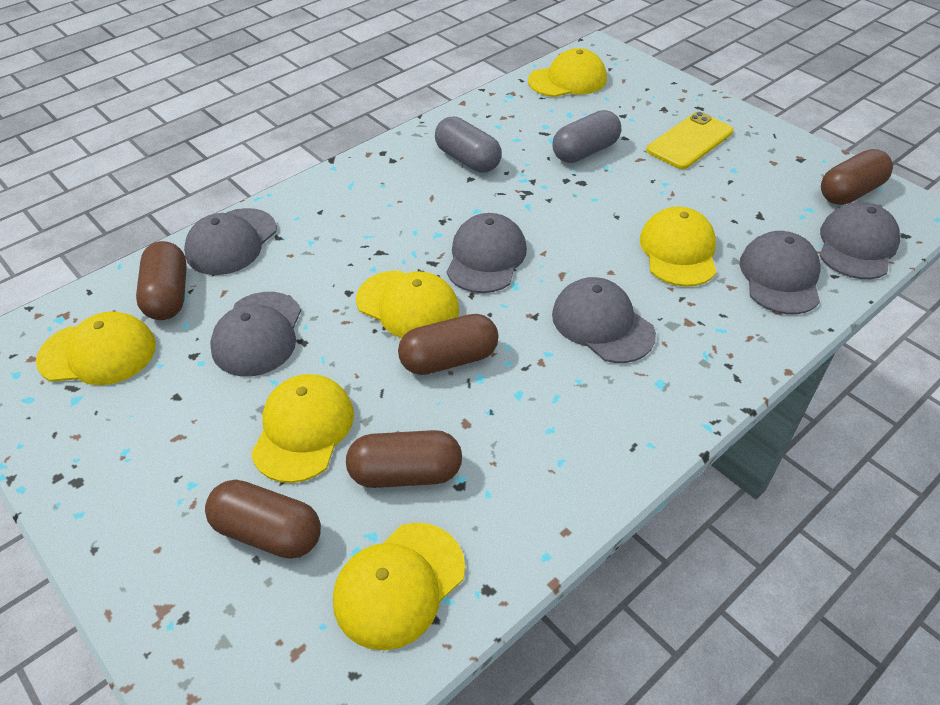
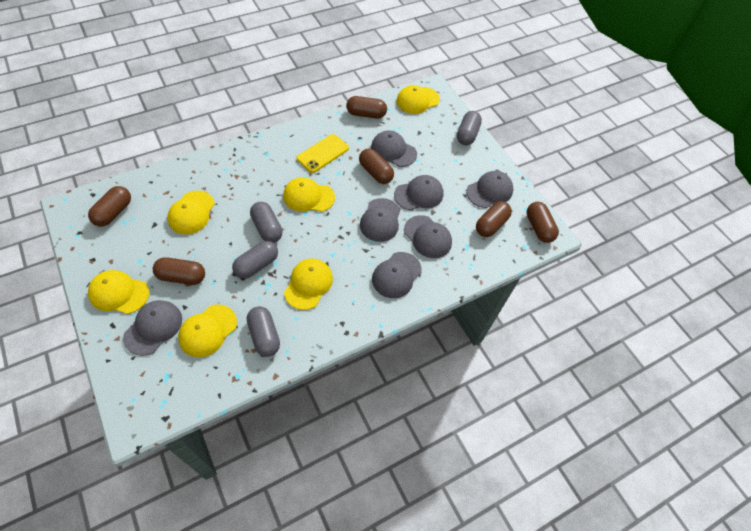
brown capsule: [136,241,187,320] [205,480,321,559] [346,430,462,488] [398,314,499,375] [821,149,893,205] = 5 -> [88,186,131,227] [153,257,205,285] [346,96,387,119] [359,148,394,184] [476,201,512,237] [527,202,559,243] = 6
grey cap: [184,208,277,275] [210,292,301,376] [447,213,527,293] [552,277,656,363] [740,231,820,314] [820,202,900,279] = 6 -> [123,300,182,356] [360,198,400,242] [371,131,417,167] [372,252,422,298] [394,175,443,210] [404,215,452,258] [466,171,513,208] = 7
grey capsule: [435,116,502,172] [552,110,621,163] = 2 -> [232,241,278,279] [247,306,280,357] [250,202,283,243] [457,111,482,145] = 4

